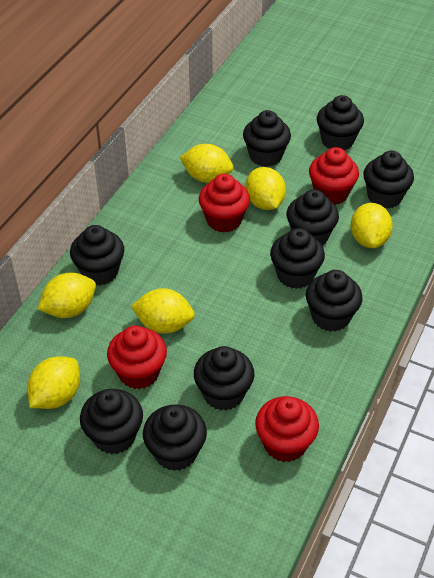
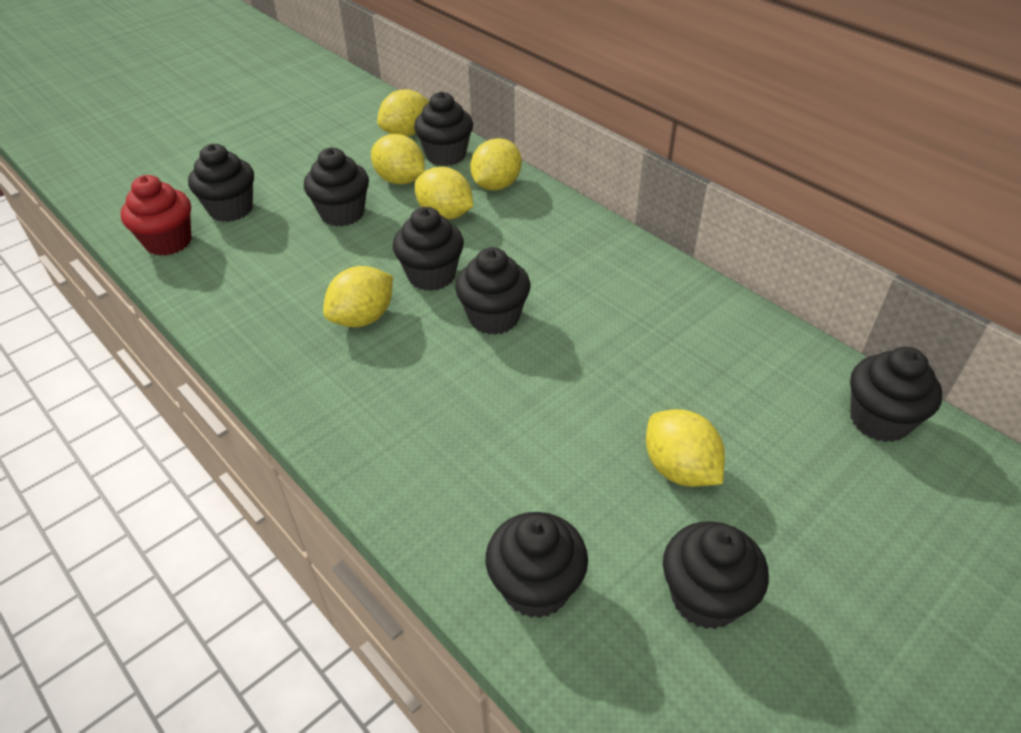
black cupcake: [70,225,124,285] [80,389,143,454] [143,404,207,471] [194,346,254,411] [243,110,291,167] [270,228,325,289] [287,189,339,246] [306,270,363,332] [317,95,364,150] [363,151,414,209] = 10 -> [188,144,254,222] [304,148,369,227] [393,207,464,291] [414,91,473,166] [455,247,531,335] [485,512,588,618] [663,521,769,629] [850,347,942,442] = 8
red cupcake: [107,326,167,389] [199,174,250,233] [255,396,319,462] [309,147,359,205] = 4 -> [121,175,192,256] = 1

